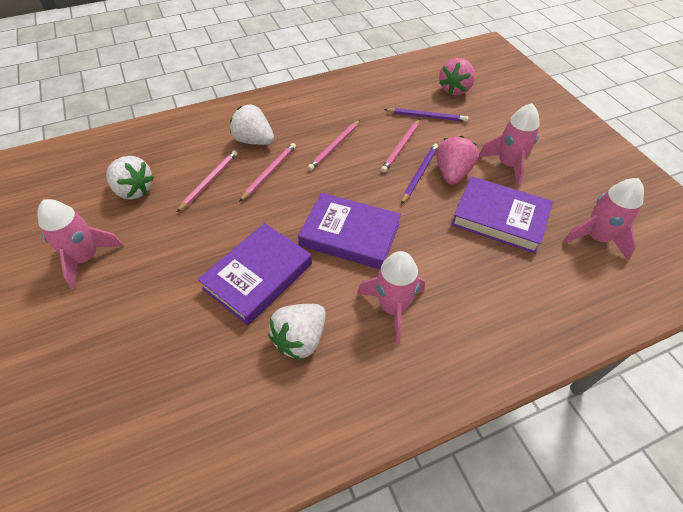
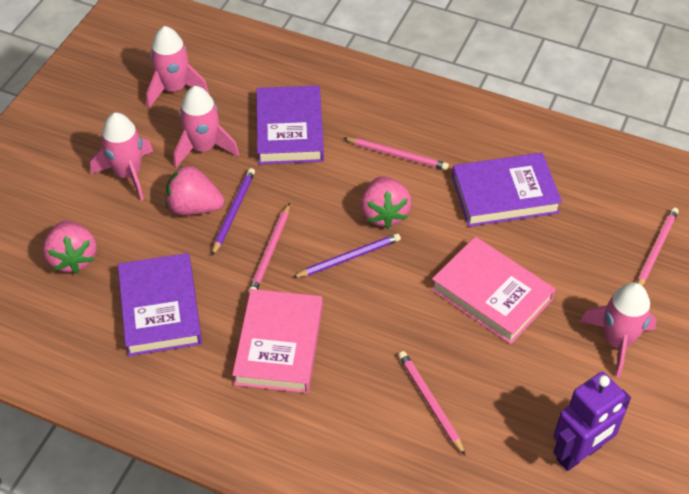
pink book: none = 0 -> [232,289,323,393] [431,236,555,344] = 2
pink strawberry: [436,136,479,185] [439,58,475,95] = 2 -> [43,221,97,274] [165,165,224,215] [361,176,412,229] = 3
purple robot: none = 0 -> [553,372,631,471] = 1
white strawberry: [106,156,154,200] [230,104,274,145] [268,304,326,360] = 3 -> none = 0

